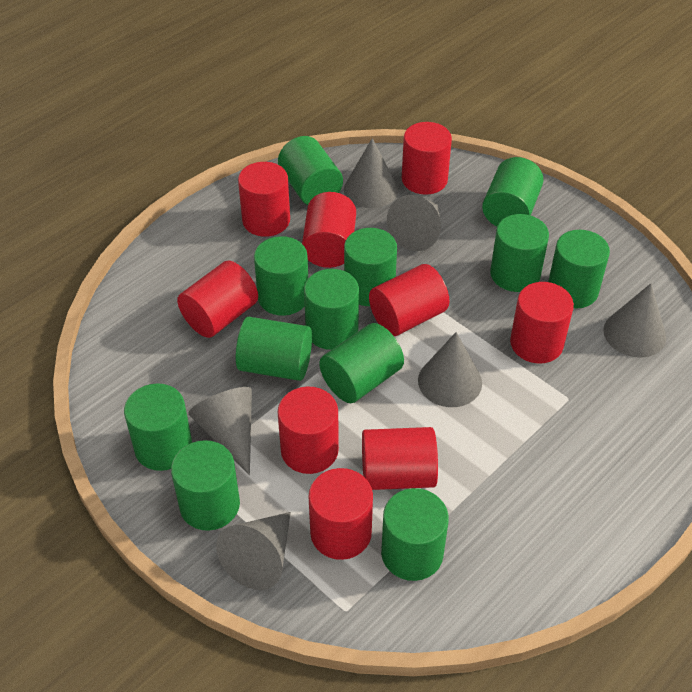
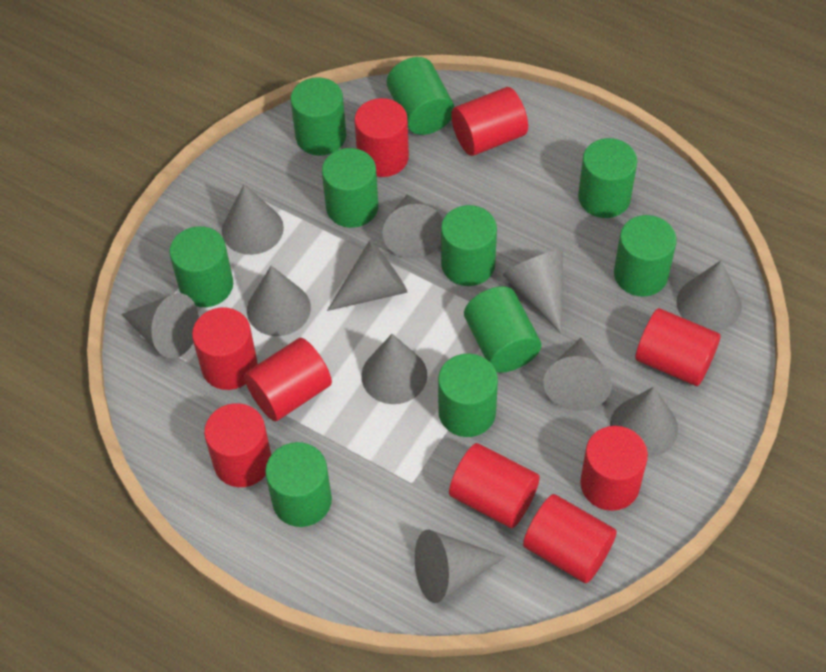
green cylinder: [124,383,192,471] [171,440,240,531] [236,317,312,381] [254,236,308,316] [278,136,343,205] [304,269,359,350] [319,323,404,403] [344,228,397,306] [381,488,449,581] [482,157,544,226] [490,214,549,292] [548,230,610,308] = 12 -> [169,226,233,307] [265,442,332,527] [291,77,346,156] [322,148,378,228] [387,57,455,135] [438,354,498,437] [441,205,497,286] [464,286,541,373] [578,138,637,218] [614,215,677,297] = 10
grey cone: [188,387,252,475] [216,512,291,590] [344,138,398,208] [387,195,441,251] [418,332,482,407] [603,283,666,358] = 6 -> [121,293,199,358] [222,184,284,255] [247,266,311,336] [327,240,407,311] [361,334,427,404] [383,195,443,259] [414,529,506,603] [503,250,563,334] [543,338,612,411] [610,387,678,458] [676,260,741,331] = 11

